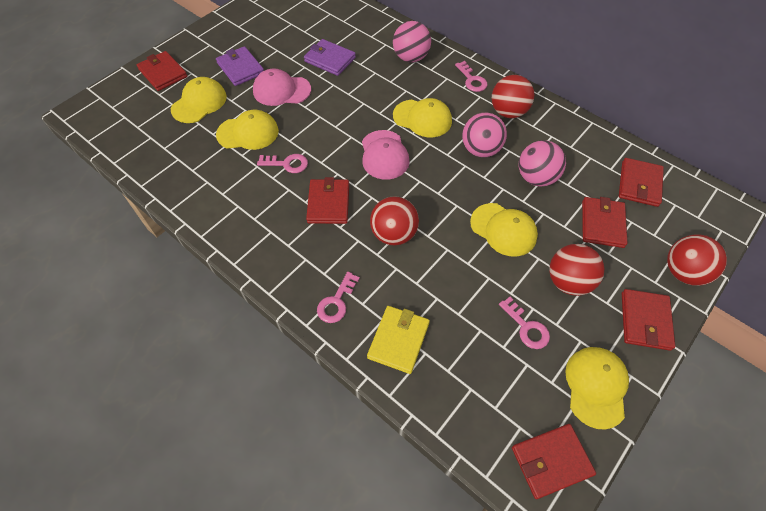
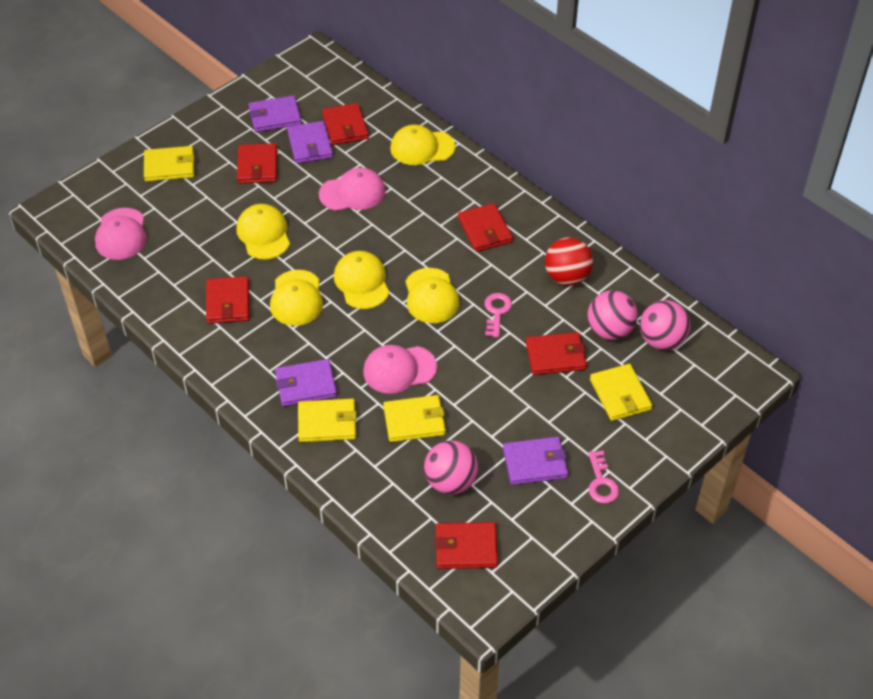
pink cap: [253,68,311,106] [362,130,410,180] = 2 -> [95,208,147,260] [319,167,386,211] [363,345,437,394] = 3
pink key: [257,154,308,173] [317,272,360,323] [455,61,487,92] [499,297,550,349] = 4 -> [484,293,512,338] [588,451,619,503] = 2
purple wallet: [216,46,264,86] [304,39,356,76] = 2 -> [249,96,302,132] [275,359,337,407] [287,121,333,164] [503,436,568,485] = 4
red ball: [370,196,419,245] [492,75,534,118] [549,244,604,296] [667,235,727,286] = 4 -> [545,237,593,286] = 1
yellow wallet: [367,306,430,374] = 1 -> [144,146,194,182] [298,399,357,442] [383,395,446,442] [590,364,652,421] = 4

